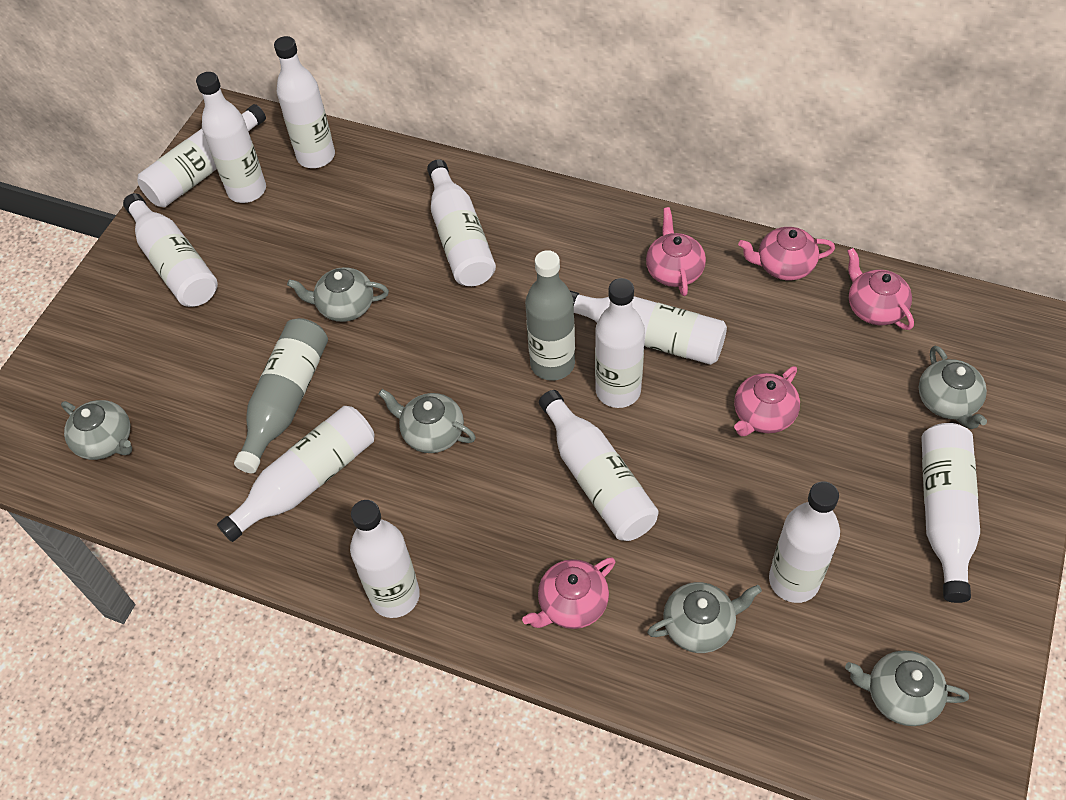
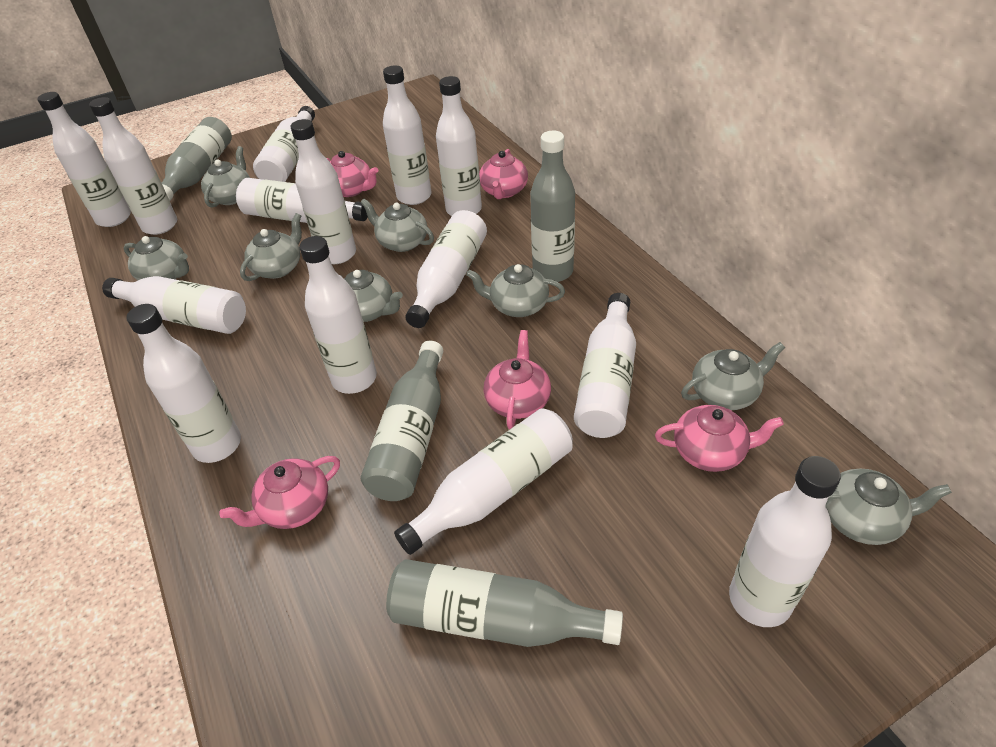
grey bottle: [234,318,328,473] [525,250,575,381] = 2 -> [162,117,232,200] [361,341,444,501] [386,559,623,647] [530,131,575,282] = 4
grey teapot: [61,400,132,460] [287,267,389,322] [378,389,476,453] [647,582,762,653] [845,650,969,726] [919,346,987,429] = 6 -> [124,236,189,281] [201,146,250,208] [240,213,302,281] [340,270,403,322] [361,199,434,252] [466,264,565,317] [681,342,785,410] [825,469,952,545] = 8
white bottle: [123,193,218,307] [137,104,266,207] [196,72,266,203] [217,406,374,542] [274,36,335,168] [350,500,420,618] [427,159,496,286] [539,390,659,541] [570,290,727,365] [595,278,645,408] [769,481,840,603] [921,423,980,603] = 12 -> [37,92,131,227] [89,97,177,235] [102,276,246,334] [126,304,241,463] [236,178,368,223] [253,106,315,182] [291,119,356,264] [299,236,377,394] [383,66,431,205] [394,408,573,555] [405,210,487,328] [436,76,482,216] [574,293,636,438] [729,456,841,627] = 14

